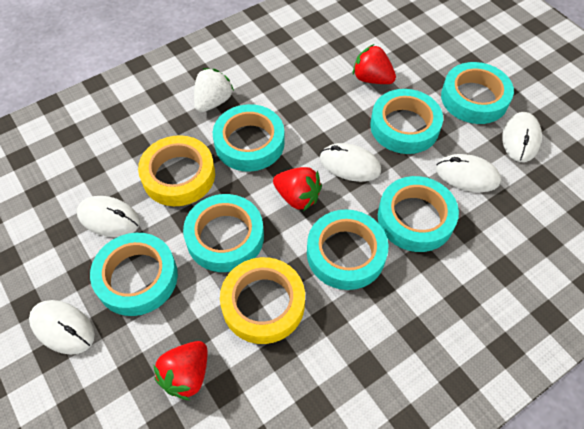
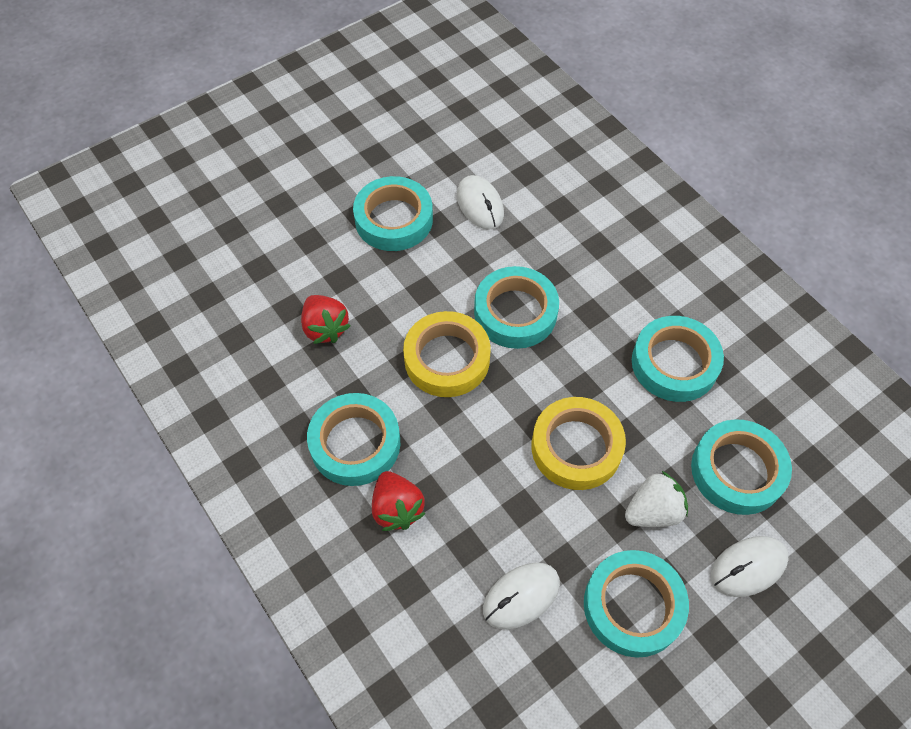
red strawberry: [153,341,207,400] [273,167,322,211] [353,44,396,84] = 3 -> [301,295,351,344] [372,471,426,531] = 2
turquoise tape: [90,233,178,316] [183,194,264,272] [213,104,285,172] [307,209,388,290] [370,89,443,154] [378,176,459,252] [441,62,514,124] = 7 -> [307,393,400,486] [353,176,433,251] [474,266,559,349] [584,550,689,658] [632,316,724,402] [691,419,792,515] = 6
white mouse: [29,300,95,355] [77,196,140,237] [320,143,381,182] [436,154,501,192] [502,112,542,162] = 5 -> [457,175,504,230] [483,563,560,629] [711,536,788,597] = 3

